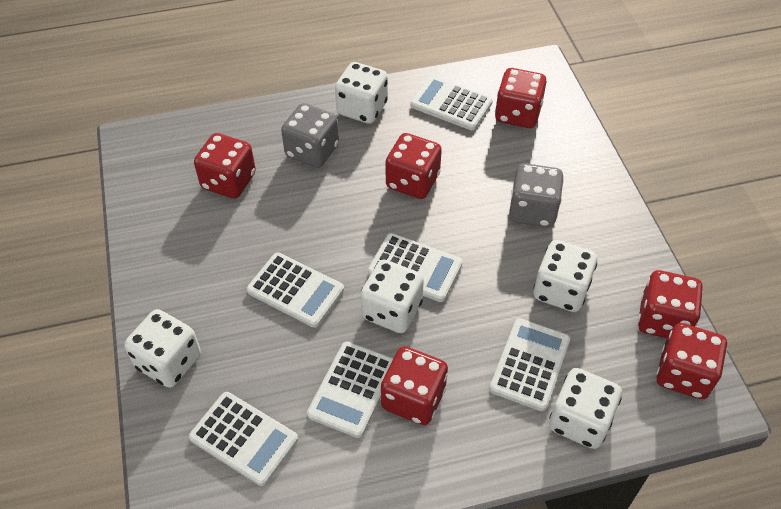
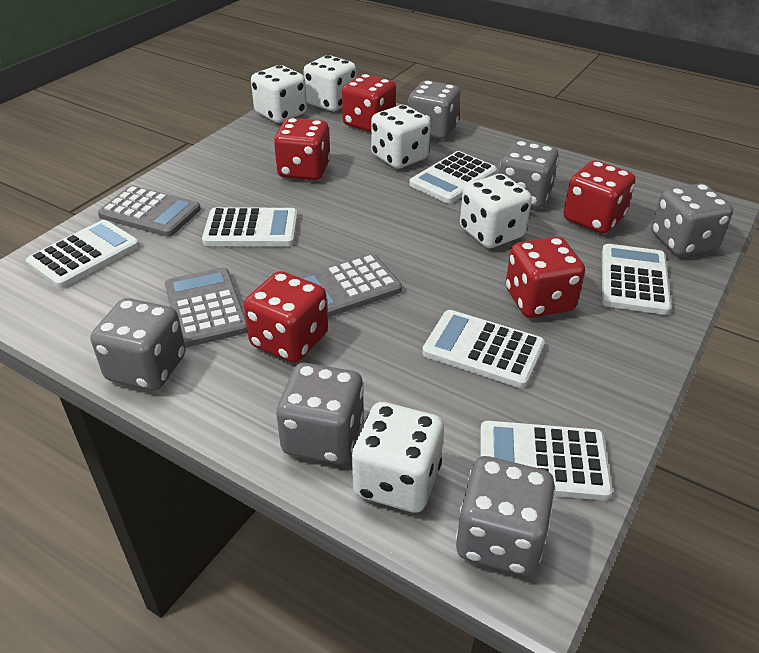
grey calculator: none = 0 -> [98,185,201,237] [165,268,247,347] [297,254,402,317] = 3
grey dice: [281,103,339,168] [509,163,564,227] = 2 -> [91,298,186,391] [276,363,364,464] [408,80,460,139] [456,456,555,576] [499,140,559,208] [651,183,733,256] = 6
red dice: [194,133,256,199] [381,346,448,425] [386,133,442,199] [495,68,547,128] [638,270,703,339] [656,323,727,399] = 6 -> [244,271,328,363] [274,118,331,181] [342,74,396,132] [506,237,585,318] [563,160,636,234] = 5

